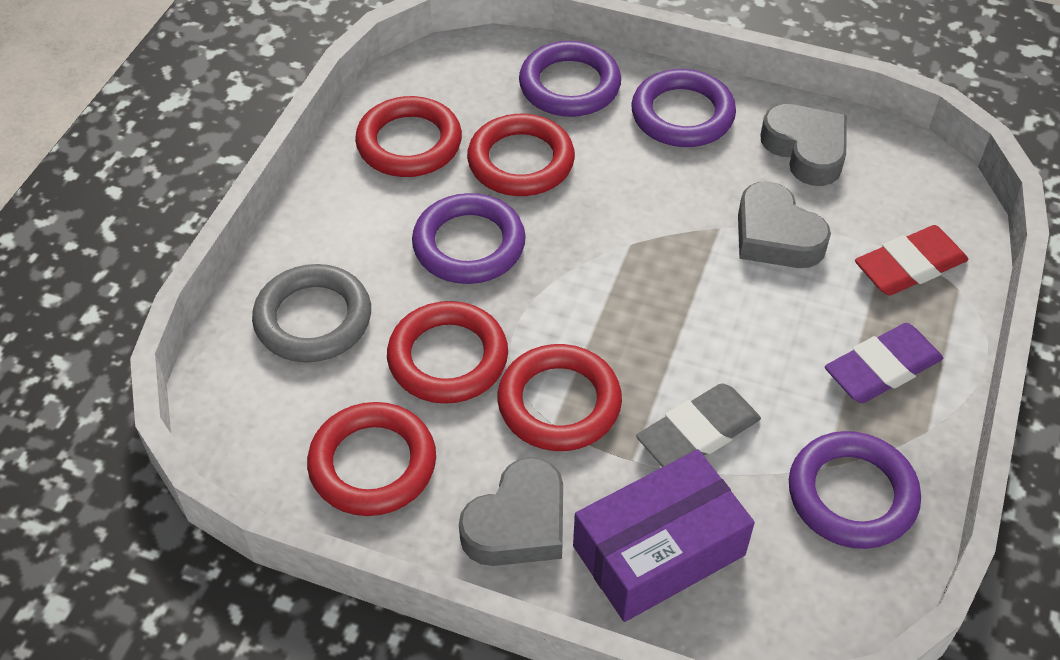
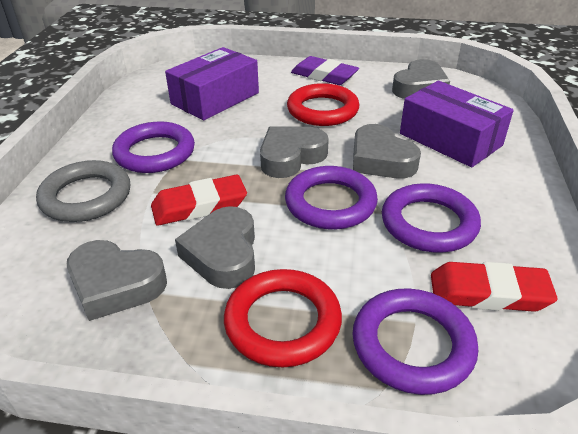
grey eraser: [636,383,761,467] = 1 -> none = 0
grey heart: [459,457,563,566] [738,181,831,268] [760,104,847,186] = 3 -> [67,240,167,321] [175,206,255,289] [260,126,329,178] [353,124,421,178] [392,59,450,99] = 5
purple box: [573,449,755,622] = 1 -> [165,47,259,121] [400,81,514,167] = 2
red eraser: [855,225,969,296] = 1 -> [151,174,247,226] [431,262,558,312] = 2
red ring: [307,402,436,516] [355,96,462,177] [387,301,508,404] [467,114,575,196] [498,344,622,451] = 5 -> [224,269,342,367] [287,83,359,126] = 2

